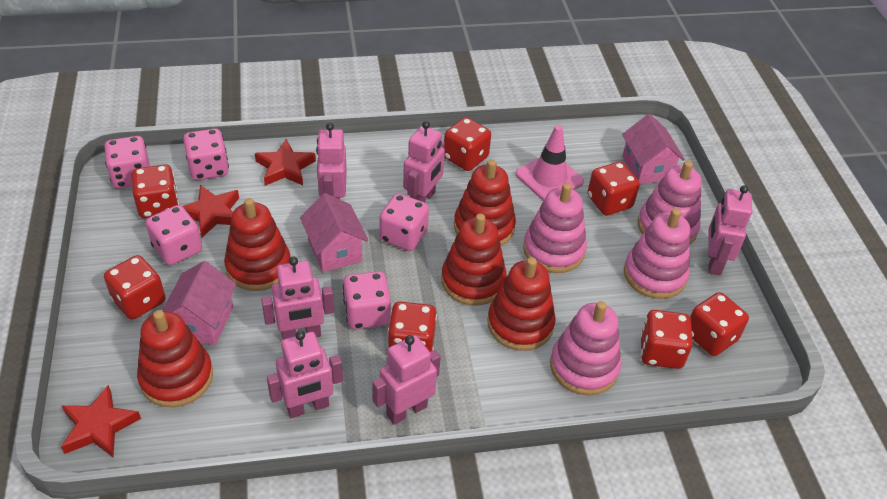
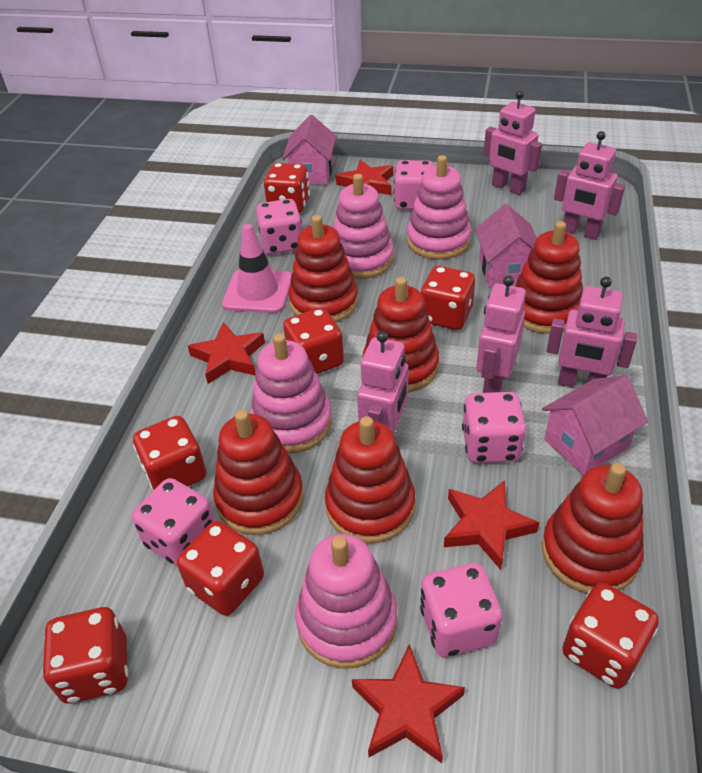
pink robot: [261,256,334,340] [267,330,343,418] [316,123,347,199] [372,335,441,425] [403,121,445,202] [708,185,752,275] = 6 -> [357,331,408,434] [476,275,526,393] [484,91,542,195] [546,277,638,387] [554,131,625,240] = 5
red stacking toy: [137,310,213,407] [224,198,290,291] [441,213,507,306] [454,159,516,246] [487,257,556,351] = 5 -> [213,410,304,535] [288,215,358,322] [325,416,415,543] [363,277,439,393] [514,221,583,334] [542,463,644,594] = 6
red star: [61,385,141,457] [182,185,239,237] [255,139,316,186] = 3 -> [188,322,265,384] [336,160,393,195] [352,644,465,763] [444,480,539,570] = 4

